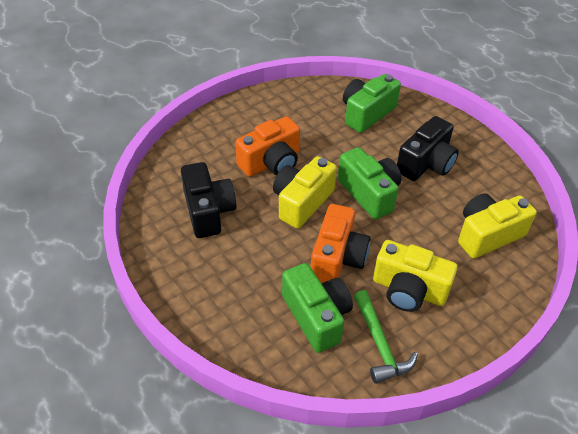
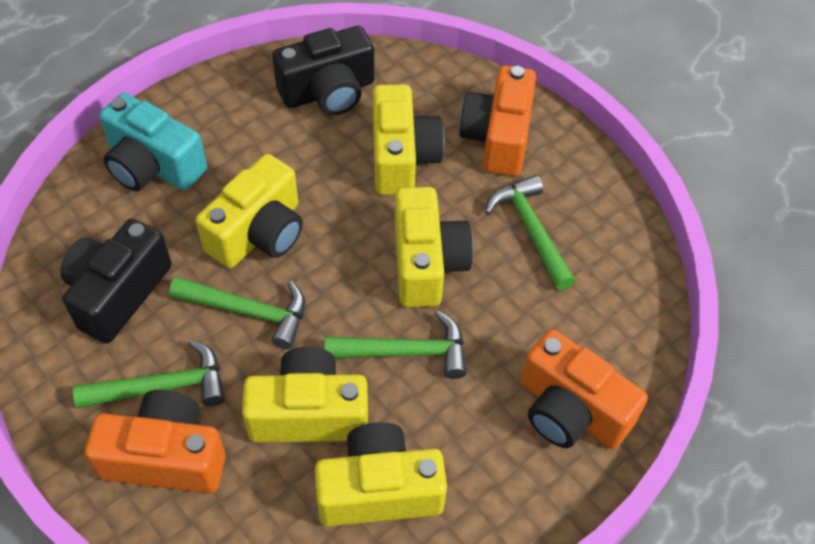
green camera: [282,263,353,353] [338,147,401,220] [343,74,401,133] = 3 -> none = 0
green hammer: [354,290,418,384] = 1 -> [73,339,225,408] [169,277,305,349] [324,311,467,379] [485,175,575,290] = 4
orange camera: [235,116,300,177] [311,204,370,283] = 2 -> [85,390,226,493] [459,66,536,176] [521,329,648,449] = 3
turquoise camera: none = 0 -> [99,93,207,191] = 1
yellow camera: [273,156,337,229] [373,240,458,312] [458,193,537,258] = 3 -> [196,154,303,268] [242,347,368,443] [315,422,447,526] [373,84,444,195] [395,187,473,307] = 5

